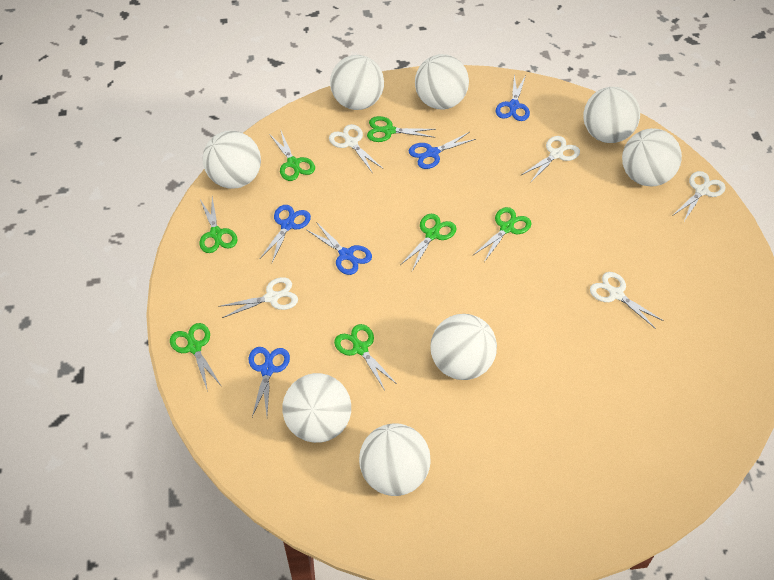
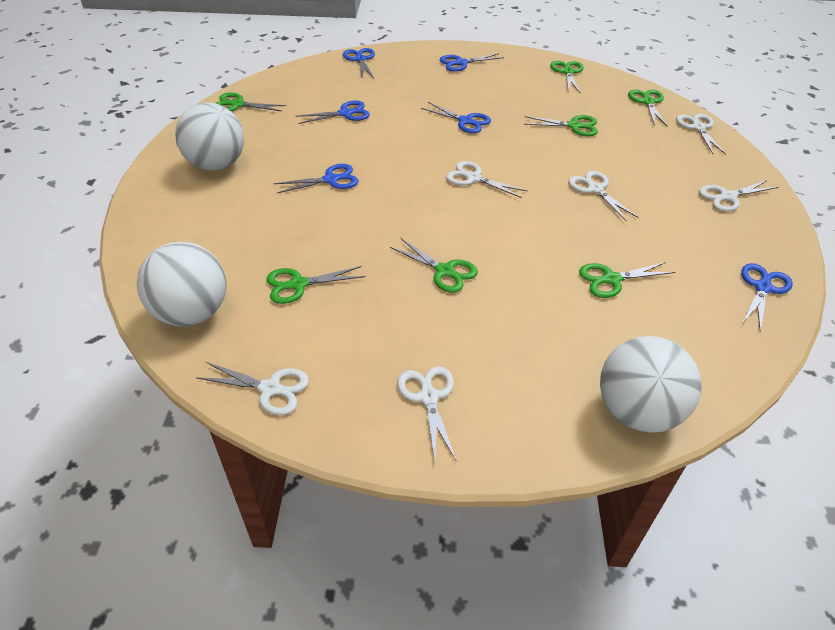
blue scissors: [249,347,290,417] [259,205,311,263] [307,222,372,275] [409,132,476,169] [495,75,530,121] = 5 -> [274,164,359,193] [295,101,370,124] [343,48,375,79] [421,102,491,133] [440,53,504,72] [741,263,793,332] = 6
white ball: [203,131,261,189] [282,373,351,443] [330,55,384,110] [359,423,431,496] [415,54,469,109] [431,314,497,380] [583,87,640,143] [622,128,682,186] = 8 -> [137,242,227,326] [175,103,244,171] [600,336,702,433] = 3
white scissors: [218,277,298,318] [329,124,382,172] [521,136,580,182] [590,272,664,329] [672,171,726,221] = 5 -> [196,362,309,415] [397,366,457,462] [446,161,528,198] [568,171,639,222] [676,114,726,155] [699,180,779,212] = 6

